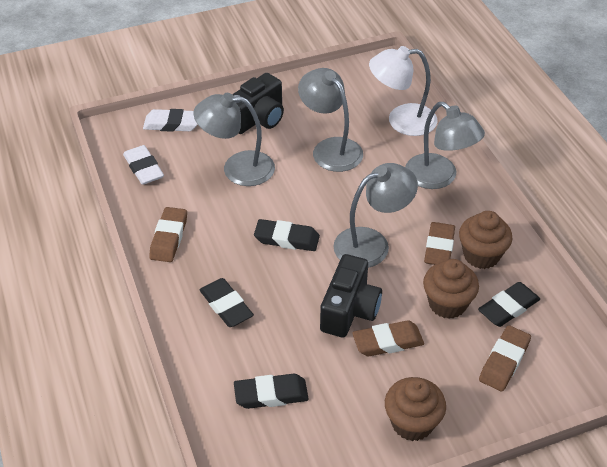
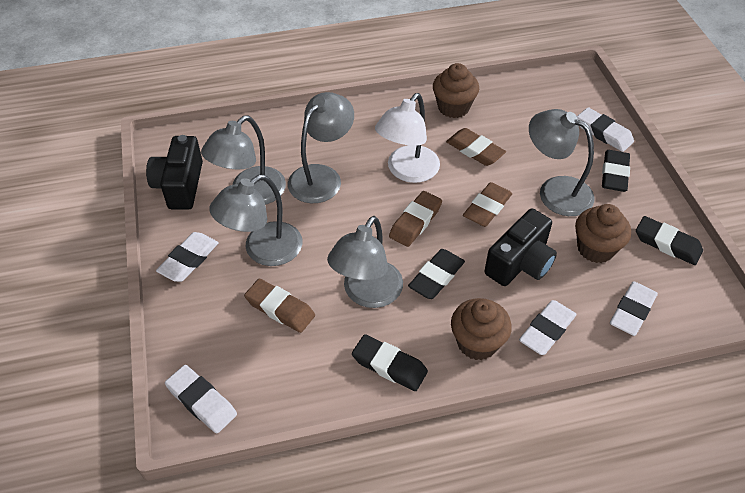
grey lamp: [194,93,275,186] [298,68,363,172] [333,163,418,268] [405,102,485,189] = 4 -> [201,115,286,205] [209,174,302,266] [288,92,354,203] [327,216,403,308] [529,109,595,216] = 5
white eraser: [123,145,164,185] [143,109,198,132] = 2 -> [156,232,219,282] [165,365,237,433] [519,300,576,355] [577,107,634,152] [610,282,658,336] = 5

